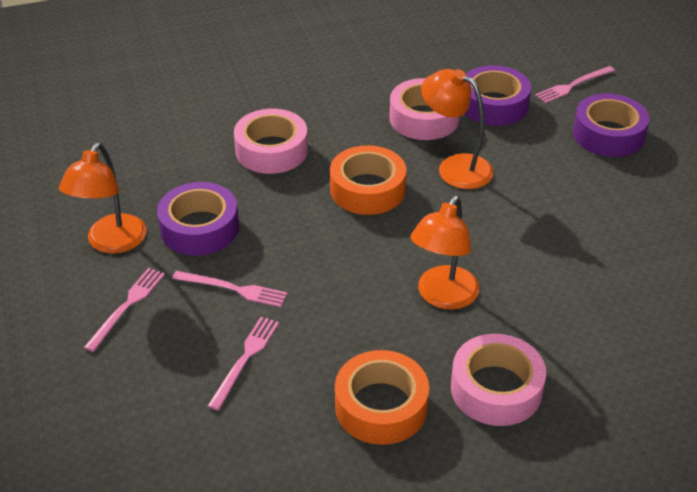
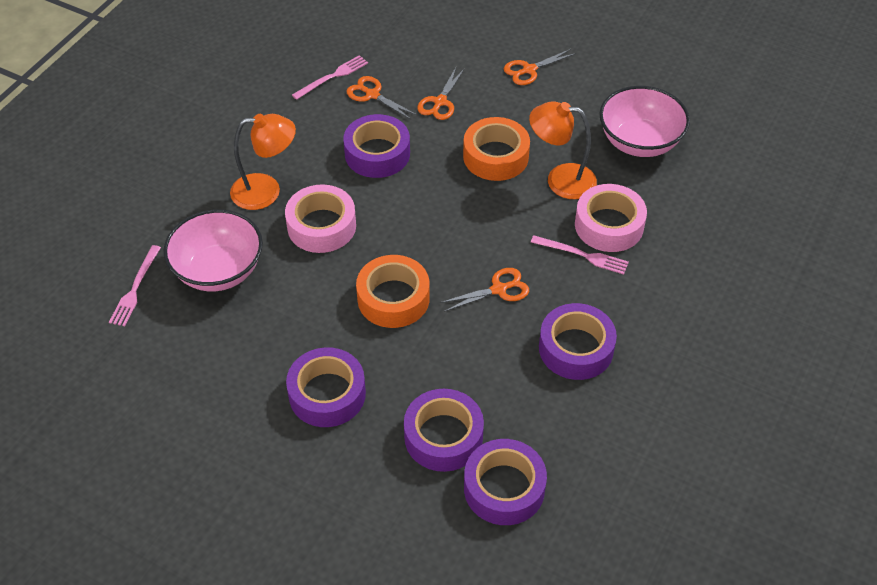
orange lamp: [59,143,146,254] [410,196,479,310] [421,69,494,189] = 3 -> [230,114,296,210] [529,101,597,199] = 2
orange scissors: none = 0 -> [347,76,417,119] [417,68,465,120] [440,268,529,312] [504,49,576,85] = 4
pink bowl: none = 0 -> [163,209,263,291] [600,86,690,157] = 2
pink fork: [84,268,165,352] [172,271,287,307] [208,317,279,411] [535,66,615,103] = 4 -> [109,245,161,326] [292,55,368,100] [531,235,629,275] = 3
pink tape: [234,109,308,174] [390,78,460,140] [451,334,546,426] = 3 -> [285,184,356,253] [575,184,647,252] = 2
purple tape: [157,182,239,256] [465,65,531,126] [573,93,650,157] = 3 -> [286,347,366,427] [343,114,410,178] [404,389,484,472] [464,439,547,525] [539,303,617,380] = 5

